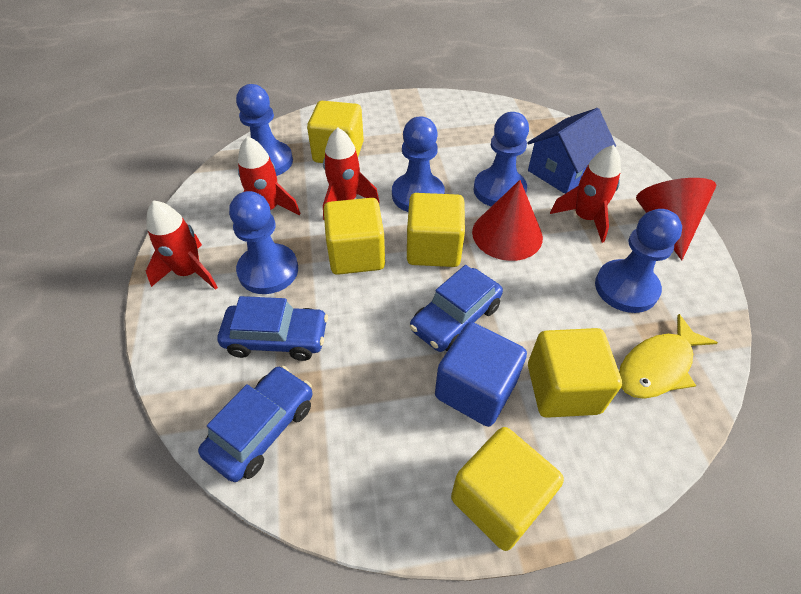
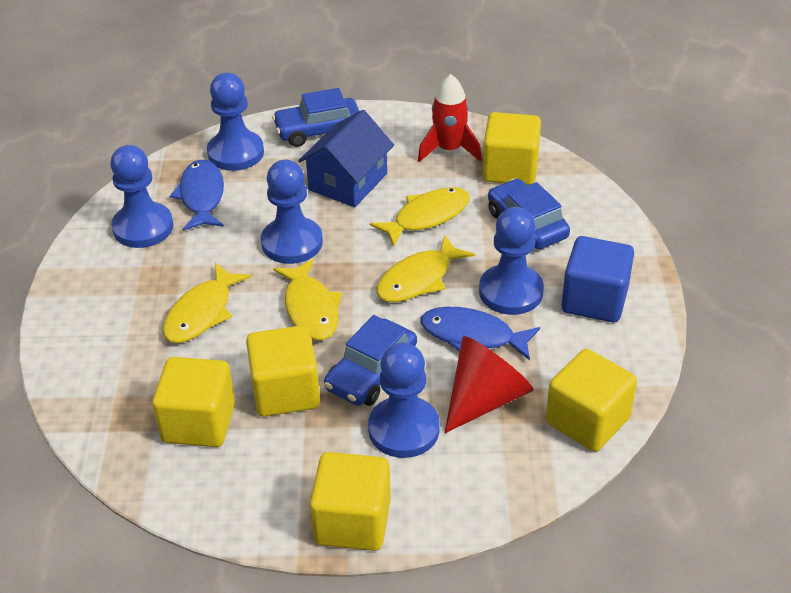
blue fish: none = 0 -> [170,160,224,231] [420,307,540,361] = 2
red cone: [472,180,543,261] [636,178,716,260] = 2 -> [445,336,534,433] = 1
red rocket: [146,200,218,290] [238,136,301,215] [323,127,379,220] [550,145,621,243] = 4 -> [418,74,482,162] = 1
yellow fish: [619,314,718,399] = 1 -> [163,263,251,343] [273,259,342,340] [370,187,470,247] [377,235,475,302] = 4

